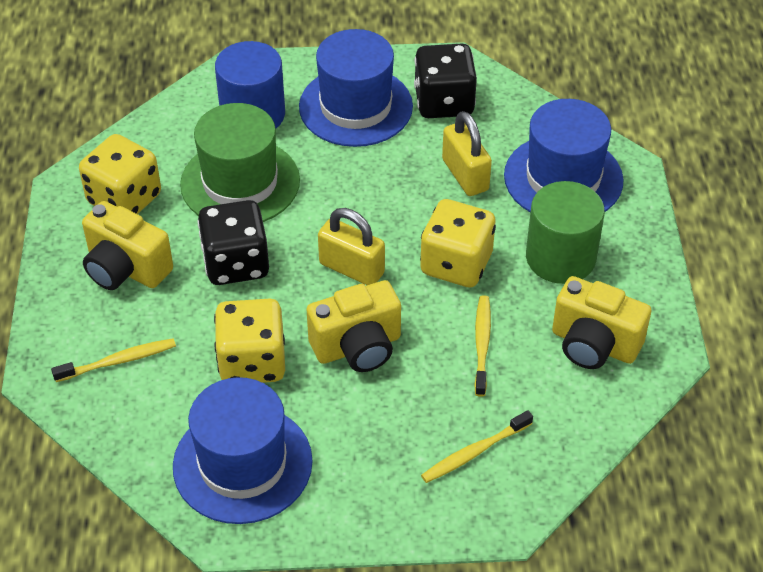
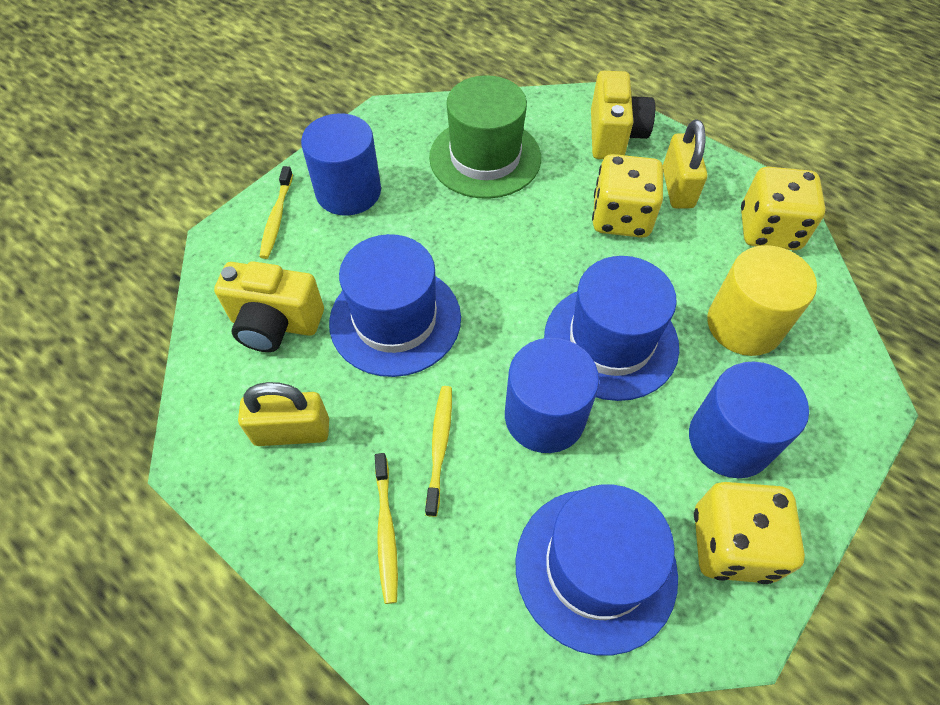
black dice: [198,200,269,285] [414,44,477,118] = 2 -> none = 0
blue cylinder: [215,41,285,128] = 1 -> [301,113,381,216] [505,338,599,453] [689,361,809,478] = 3
green cylinder: [526,181,605,284] = 1 -> none = 0
yellow camera: [82,201,173,290] [306,280,401,372] [552,276,651,369] = 3 -> [214,261,324,352] [591,71,655,159] = 2
yellow cylinder: none = 0 -> [707,245,817,356] = 1

